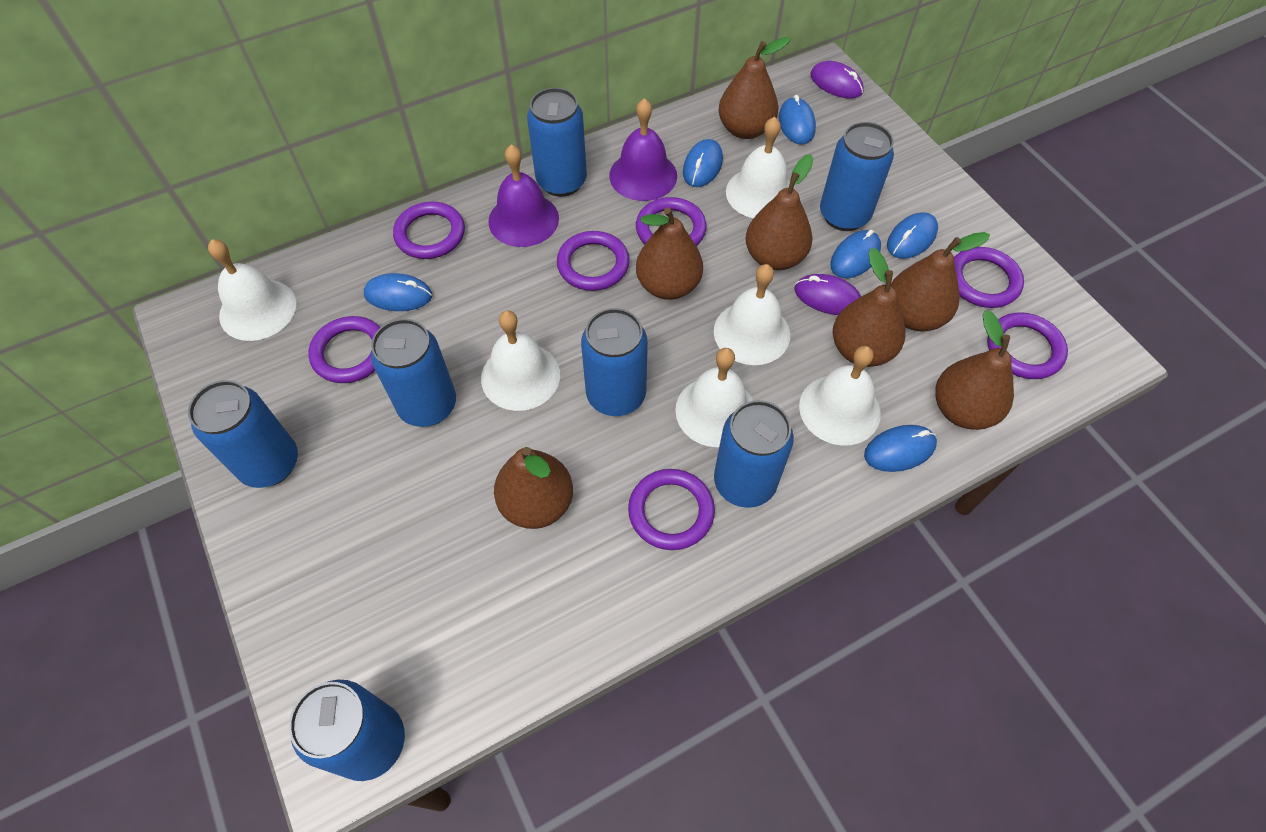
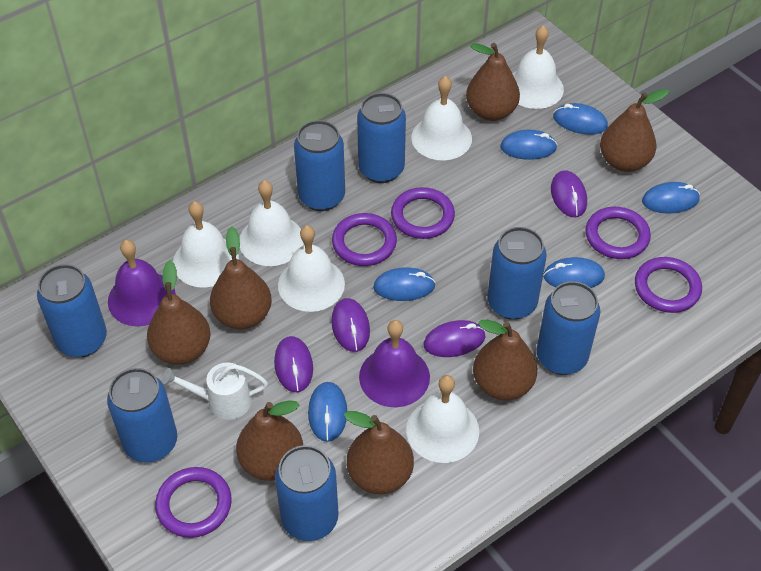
purple mouse: [794,274,861,315] [811,61,864,99] = 2 -> [274,336,313,392] [331,298,370,352] [423,320,485,357] [551,170,587,217] = 4
purple ring: [308,316,380,383] [393,202,465,259] [557,231,630,291] [628,469,715,550] [636,197,707,246] [954,247,1024,308] [987,312,1068,379] = 7 -> [155,467,232,538] [332,213,397,266] [391,187,455,239] [585,207,651,259] [635,257,702,313] = 5
white watering can: none = 0 -> [162,362,268,420] = 1

